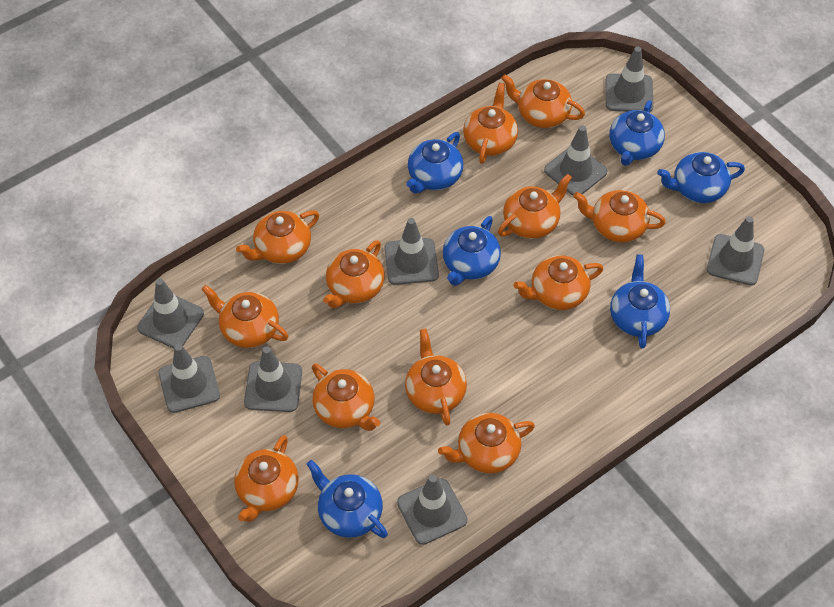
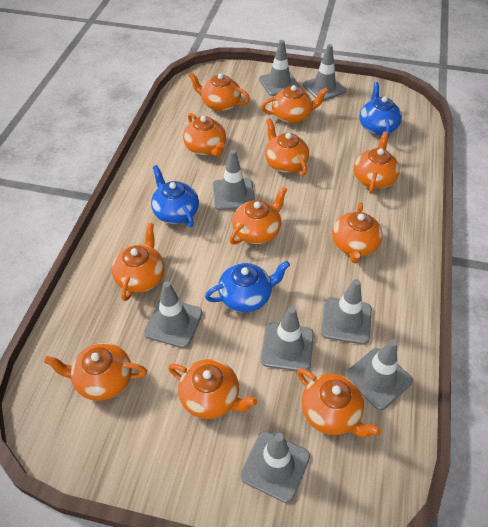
blue teapot: [307,460,388,538] [406,132,463,194] [443,216,501,286] [609,100,665,166] [610,255,670,349] [657,152,745,203] = 6 -> [151,165,199,227] [205,261,290,312] [359,82,402,138] = 3
orange teapot: [201,285,288,348] [234,435,299,522] [236,210,319,264] [312,364,381,431] [323,240,385,308] [405,329,467,425] [438,413,535,474] [463,82,518,164] [498,174,572,239] [501,74,585,128] [514,255,603,310] [573,190,666,243] = 12 -> [44,343,147,401] [112,223,165,301] [168,359,257,419] [183,113,226,157] [188,72,250,112] [230,186,287,245] [261,85,329,124] [265,119,309,175] [297,368,381,438] [332,202,383,263] [353,131,400,194] = 11

